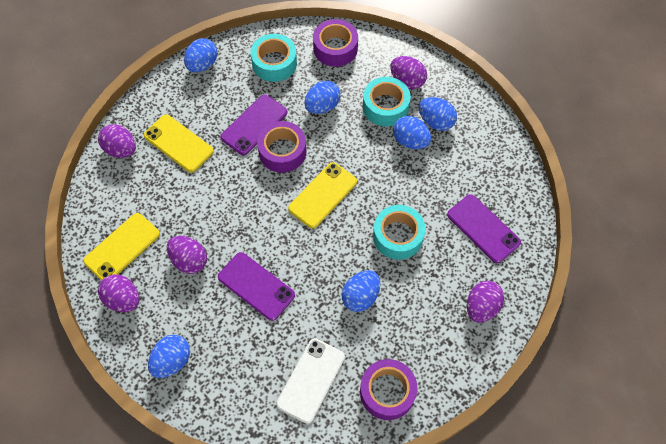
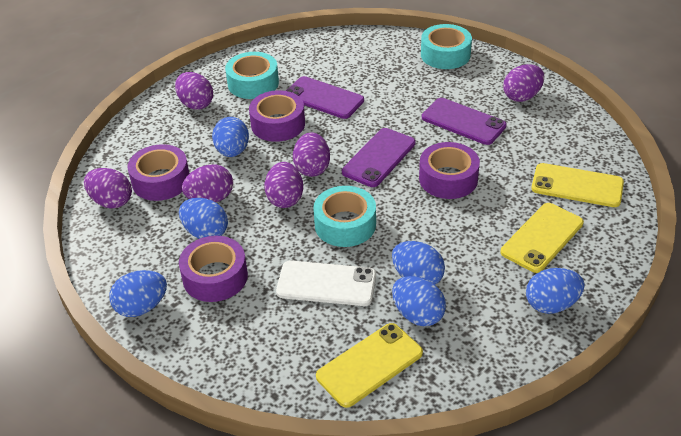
purple egg: [98,124,136,158] [98,274,139,312] [167,236,207,274] [390,56,427,89] [467,281,504,323] = 5 -> [84,168,132,208] [175,72,213,110] [182,164,233,202] [265,162,303,208] [293,132,330,177] [503,64,544,102] = 6
purple tape: [257,121,306,173] [313,19,358,67] [360,359,417,420] = 3 -> [127,144,190,201] [179,236,248,302] [249,90,305,142] [419,142,480,199] = 4

